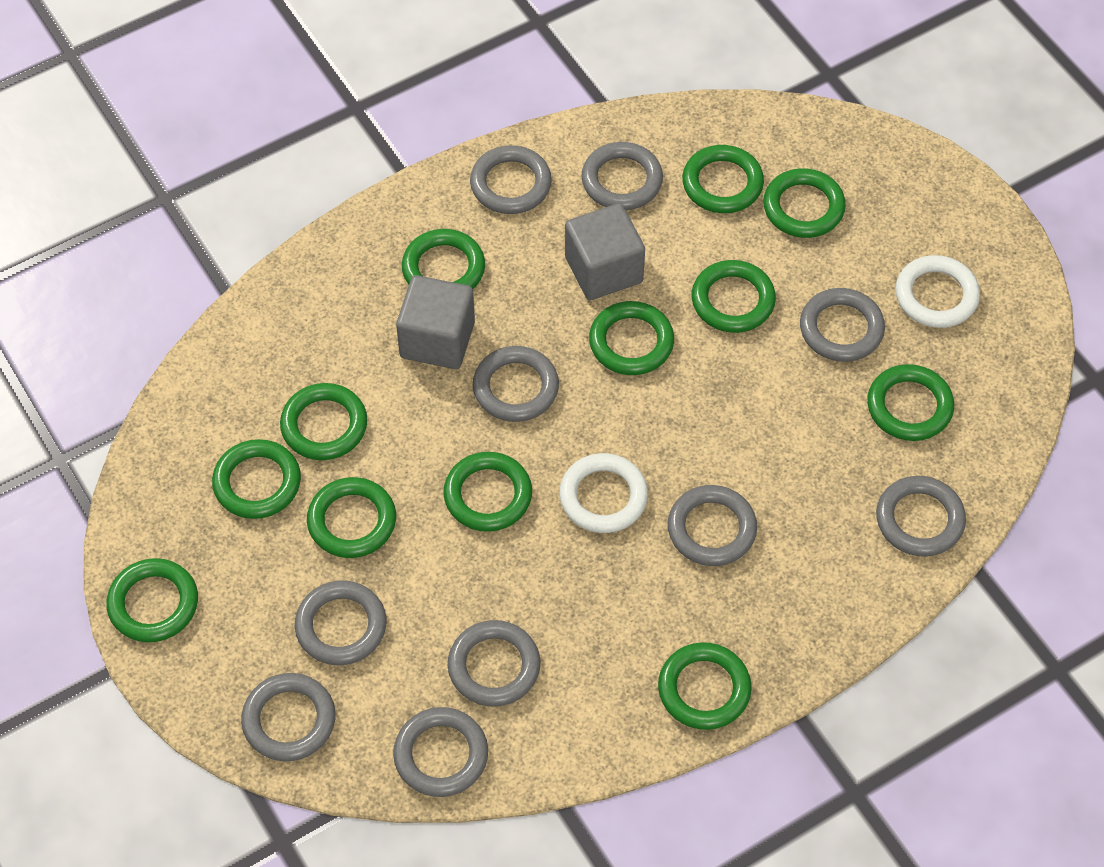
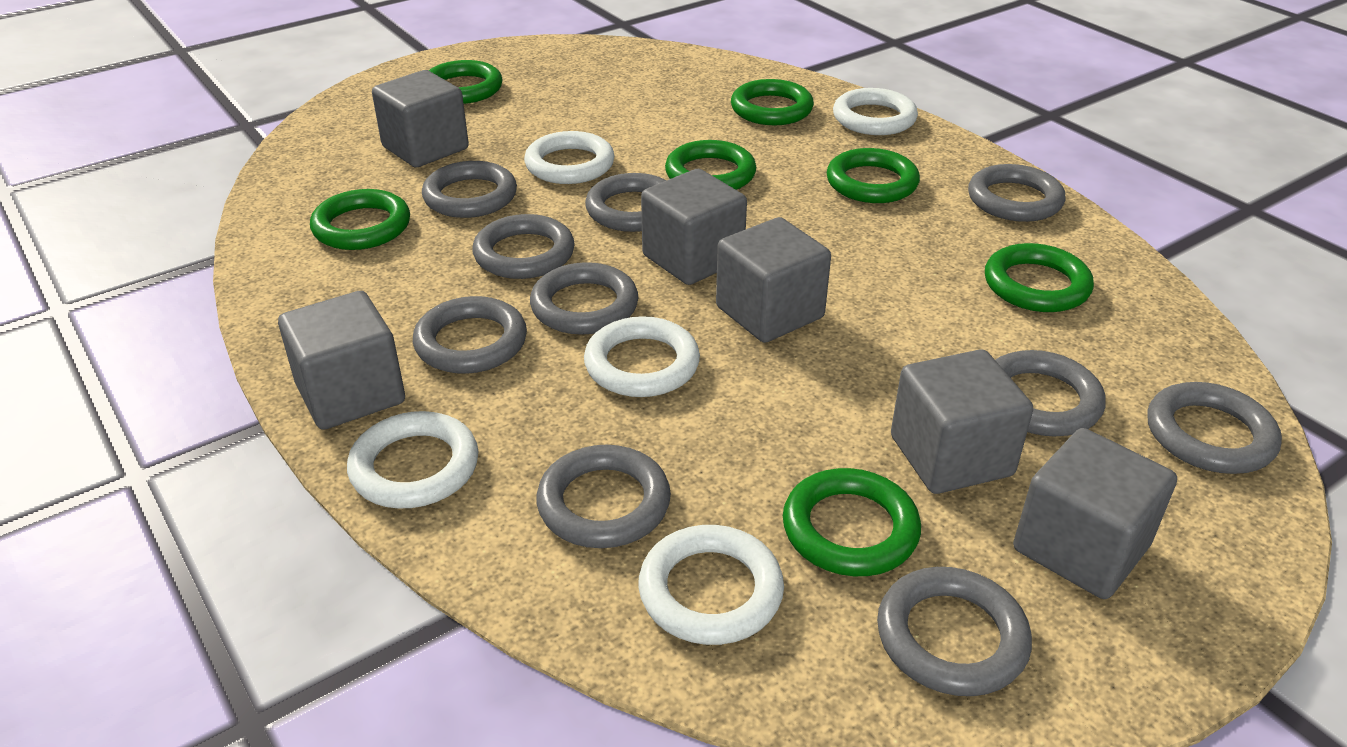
green ring: [106,558,198,642] [212,439,301,519] [280,383,367,460] [307,477,396,558] [402,229,485,289] [443,452,532,532] [589,301,674,375] [658,642,751,730] [682,145,764,213] [692,260,776,333] [763,168,846,238] [867,364,954,441] = 12 -> [310,189,410,250] [428,60,503,104] [665,140,756,190] [731,79,814,125] [783,468,921,576] [827,148,920,203] [985,243,1094,312] = 7
grey cube: [396,275,475,369] [565,203,645,300] = 2 -> [278,291,405,430] [372,70,469,167] [641,169,747,285] [716,217,831,343] [891,349,1033,494] [1013,428,1177,599] = 6
white ring: [559,453,648,533] [895,255,980,328] = 2 -> [347,411,478,509] [524,131,615,184] [584,316,700,397] [638,525,784,645] [833,88,918,135] = 5

